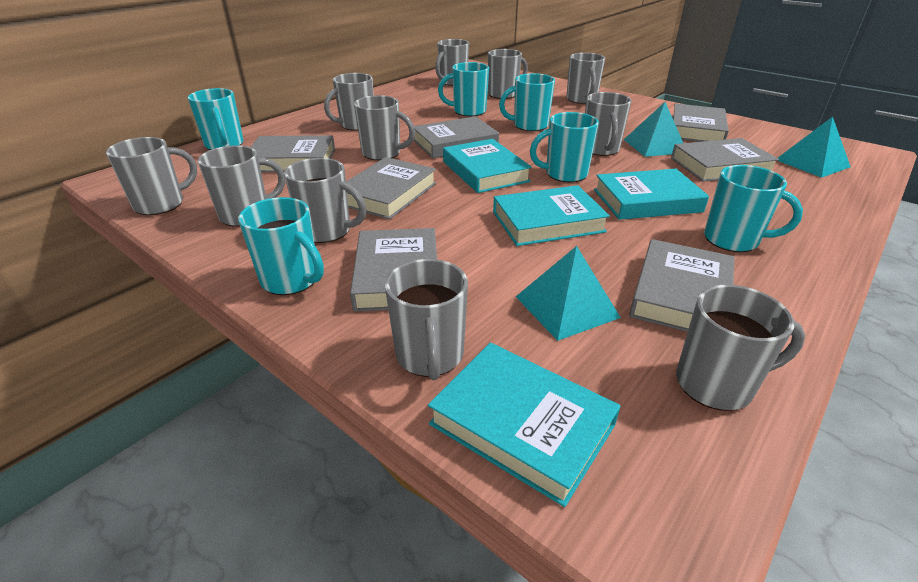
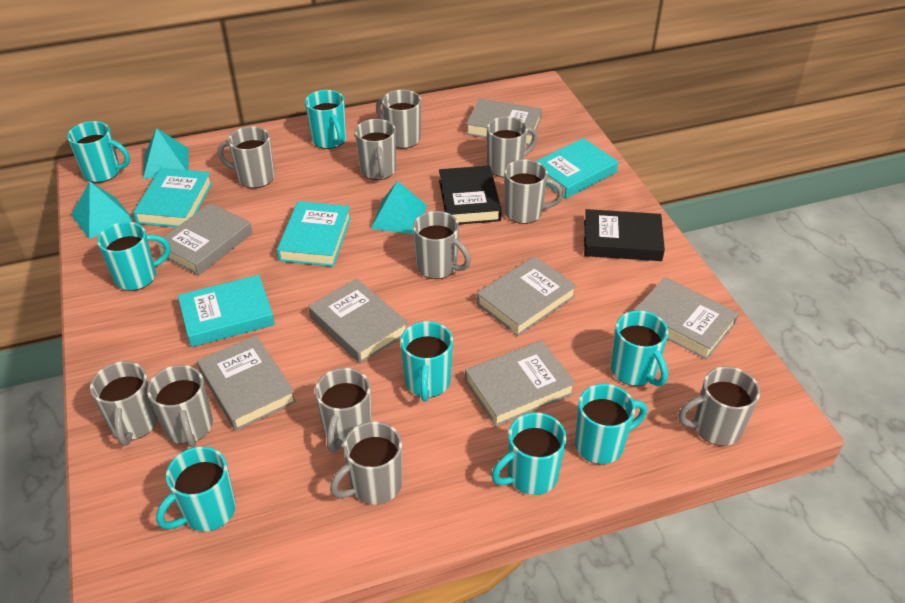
black book: none = 0 -> [439,166,502,225] [584,209,665,261] = 2
turquoise mug: [188,88,244,150] [238,197,324,295] [438,62,489,116] [499,73,555,131] [530,112,599,182] [704,165,803,252] = 6 -> [67,121,130,183] [97,222,170,291] [156,446,236,531] [305,90,346,149] [400,321,453,402] [491,412,567,495] [575,384,647,464] [611,310,668,386] = 8

